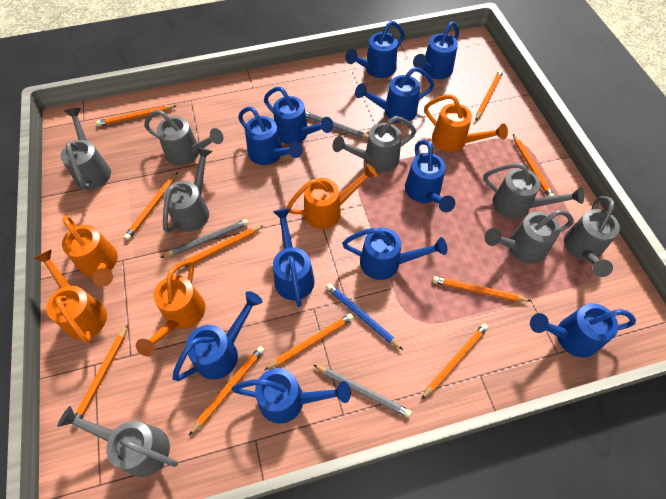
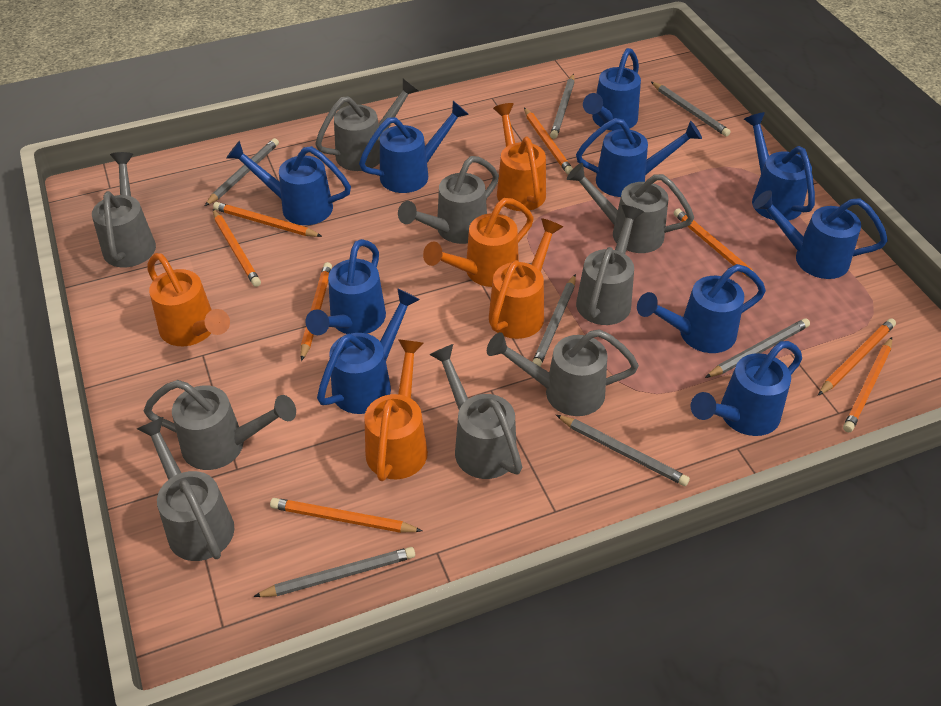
blue pencil: [326,283,403,350] = 1 -> none = 0
blue watering can: [172,291,263,381] [232,368,351,423] [238,107,303,165] [264,87,333,144] [273,208,315,307] [342,227,447,280] [345,21,405,78] [355,67,434,123] [405,140,455,212] [413,21,459,79] [530,303,636,358] = 11 -> [227,141,351,225] [305,239,386,335] [317,288,420,414] [359,101,469,193] [576,118,702,197] [583,48,641,131] [637,264,766,353] [691,341,802,436] [744,112,815,221] [753,190,888,279] = 10
grey pencil: [160,219,249,258] [305,111,369,139] [314,365,412,418] = 3 -> [205,138,279,206] [253,547,415,597] [532,274,576,366] [550,74,575,139] [556,415,690,486] [651,82,731,137] [705,318,810,378] = 7
grey watering can: [57,406,178,477] [60,108,111,190] [144,110,223,165] [163,147,212,233] [333,116,416,172] [483,163,584,219] [484,209,573,264] [564,196,620,277] = 8 -> [92,152,156,267] [137,417,234,561] [144,380,296,470] [315,79,419,171] [398,156,499,244] [429,344,522,479] [487,329,639,416] [567,163,694,253] [576,205,644,325] = 9
orange pencil: [71,324,128,426] [96,105,177,126] [124,172,178,240] [180,225,264,269] [189,346,264,435] [265,313,354,370] [421,323,488,399] [433,276,531,302] [475,70,503,121] [513,134,555,196] = 10 -> [213,202,322,237] [213,209,261,287] [270,498,422,533] [301,262,332,361] [524,108,573,174] [674,208,754,277] [818,318,896,395] [843,337,892,432] = 8

